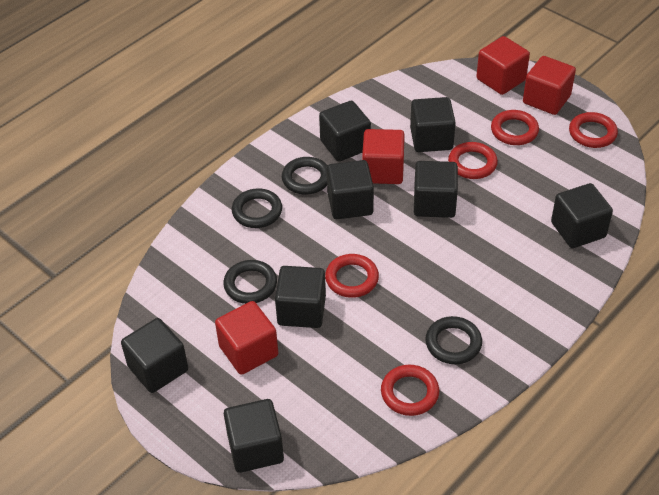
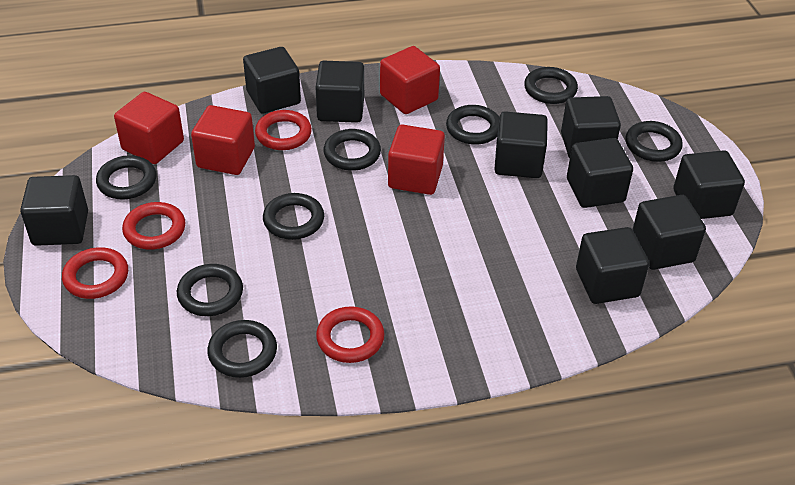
black cube: [121,318,188,393] [224,399,284,473] [275,266,326,328] [319,101,371,162] [327,160,374,219] [410,97,456,152] [414,161,458,218] [551,183,613,248] = 8 -> [20,175,88,246] [243,47,301,114] [315,61,364,123] [494,111,548,178] [561,96,621,159] [567,138,633,208] [576,227,649,304] [632,195,706,270] [673,150,745,219] = 9
black ring: [223,260,277,304] [232,188,282,228] [282,157,328,195] [426,316,482,364] = 4 -> [96,155,156,199] [177,264,243,316] [207,320,277,378] [263,193,324,240] [323,129,381,171] [446,105,499,145] [524,67,578,104] [626,121,683,162] = 8
red ring: [325,254,379,298] [381,365,439,416] [448,142,498,179] [491,110,539,145] [569,112,618,148] = 5 -> [62,247,128,299] [122,202,185,250] [255,110,312,150] [316,306,385,363] = 4

